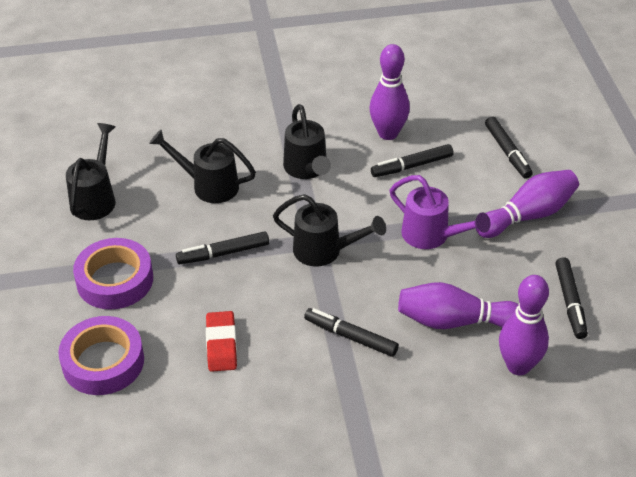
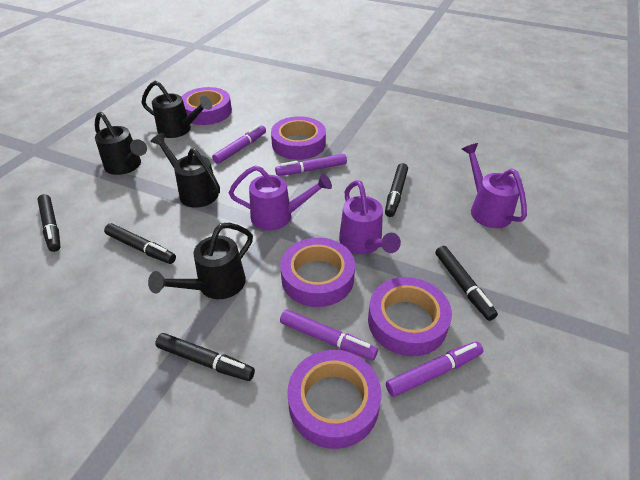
purple bowling pin: [369,44,410,140] [398,282,519,329] [476,170,579,238] [499,275,549,375] = 4 -> none = 0
purple marker: none = 0 -> [212,125,266,164] [275,154,347,176] [280,309,378,360] [386,342,484,397] = 4
purple tape: [58,316,144,395] [73,238,153,310] = 2 -> [181,87,232,125] [271,116,326,160] [280,238,355,307] [287,350,381,449] [368,277,452,356] = 5
purple watering can: [390,175,491,249] = 1 -> [229,165,332,230] [339,180,401,254] [462,143,527,228] = 3
red eraser: [206,311,237,372] = 1 -> none = 0

